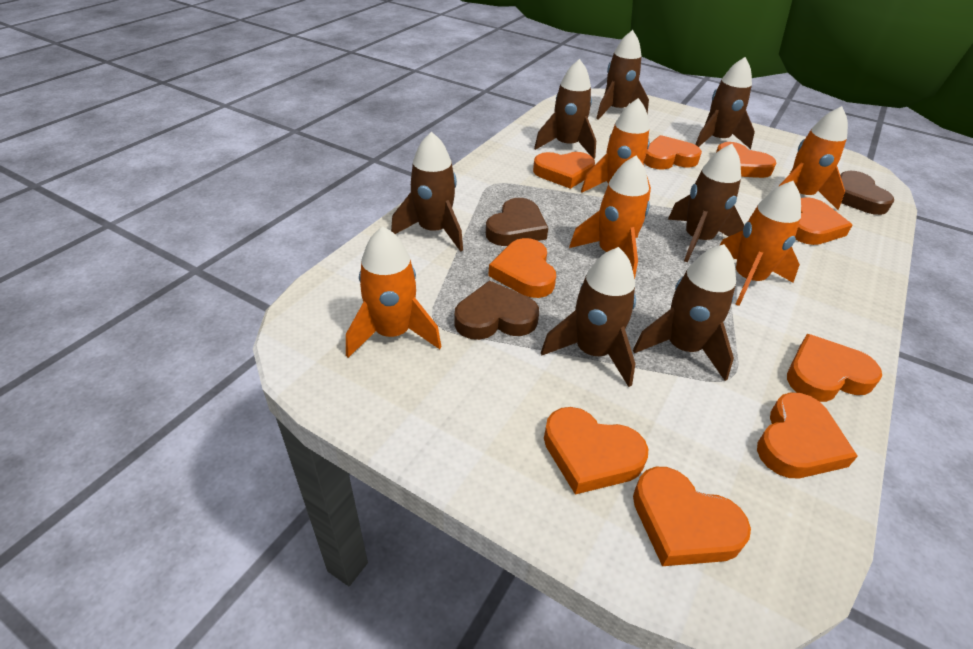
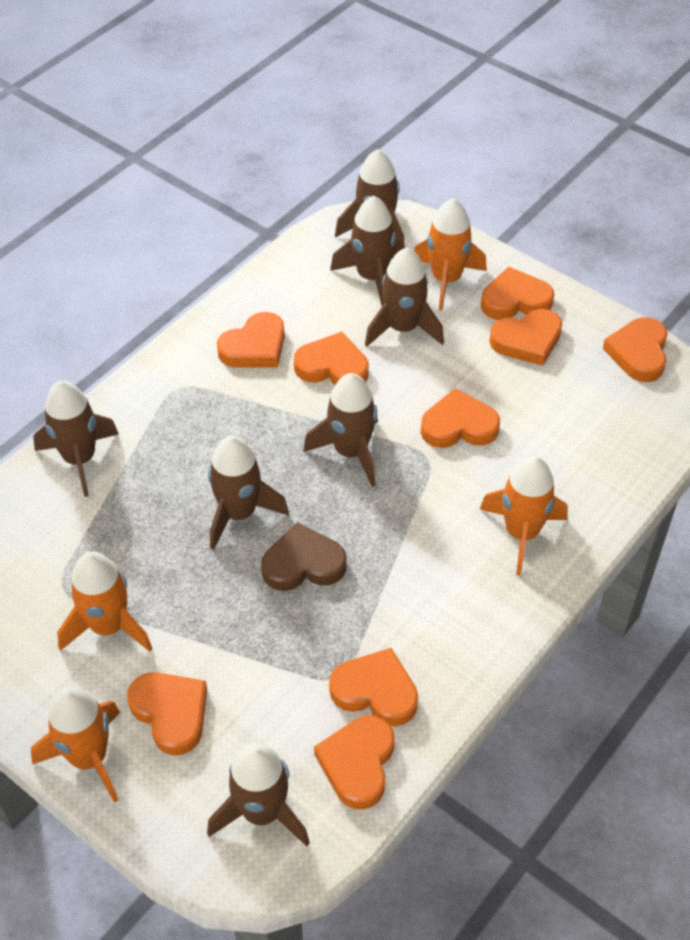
brown heart: [454,281,539,340] [486,198,548,246] [840,171,894,215] = 3 -> [261,522,346,591] = 1
orange rocket: [346,226,442,358] [569,156,650,279] [581,98,651,201] [719,181,801,306] [779,106,848,210] = 5 -> [31,686,120,803] [57,552,153,652] [414,198,487,311] [480,456,568,575] = 4

